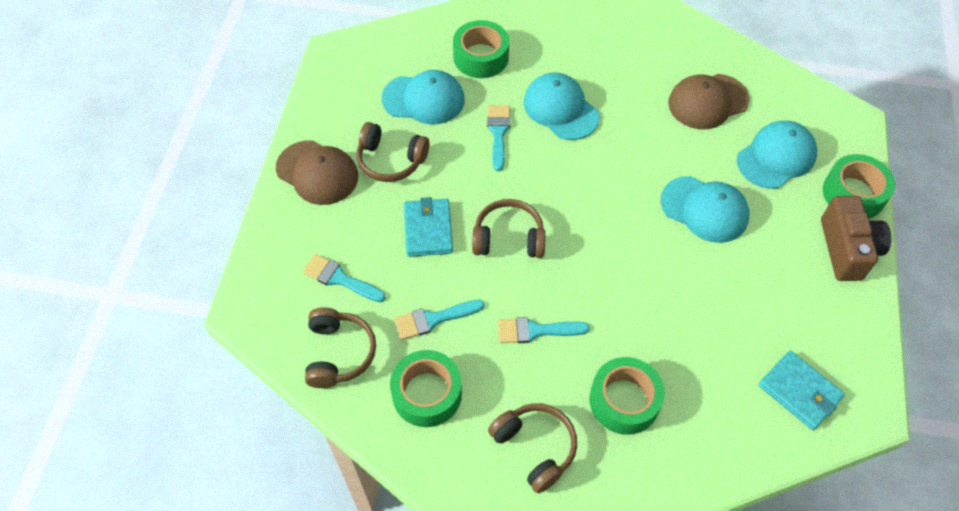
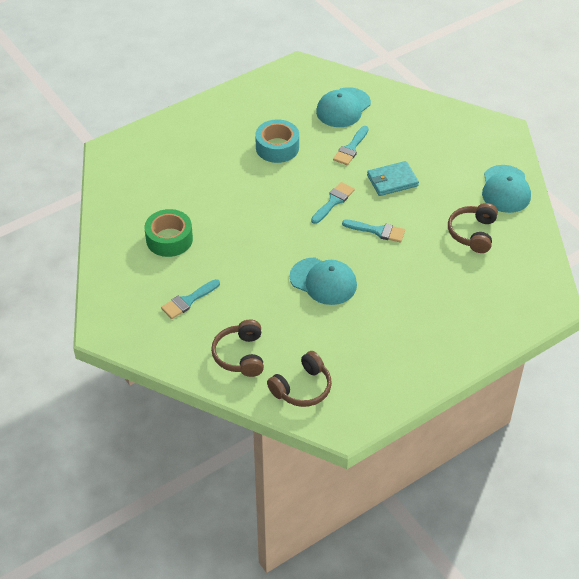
brown camera: [821,196,891,281] = 1 -> none = 0
brown cap: [276,140,358,205] [668,74,750,129] = 2 -> none = 0
brown headphones: [305,307,376,388] [357,122,429,182] [472,199,546,258] [488,403,577,493] = 4 -> [211,320,264,377] [267,351,332,407] [448,203,498,253] = 3
green tape: [390,350,462,427] [453,20,509,78] [590,357,665,435] [823,154,895,219] = 4 -> [144,209,193,257] = 1
turquoise cap: [382,70,465,124] [524,73,600,140] [661,176,750,243] [737,121,817,189] = 4 -> [290,257,357,305] [316,87,371,127] [482,165,531,213] = 3
turquoise tape: none = 0 -> [255,119,299,163] = 1
turquoise wallet: [404,197,453,257] [759,351,845,430] = 2 -> [367,161,419,196] = 1

